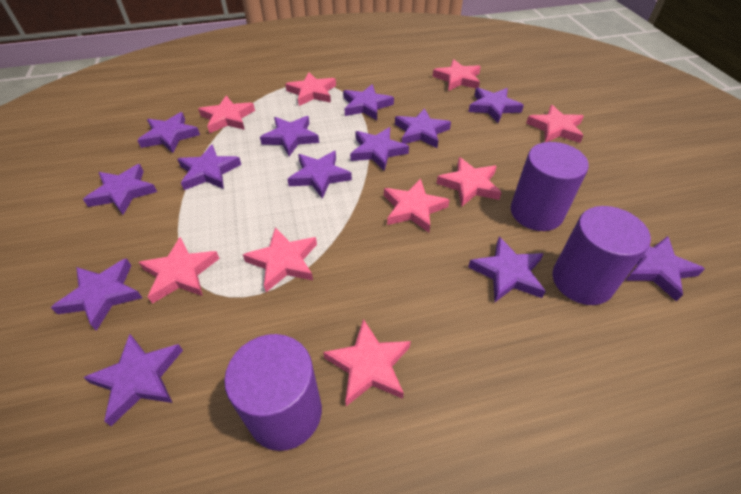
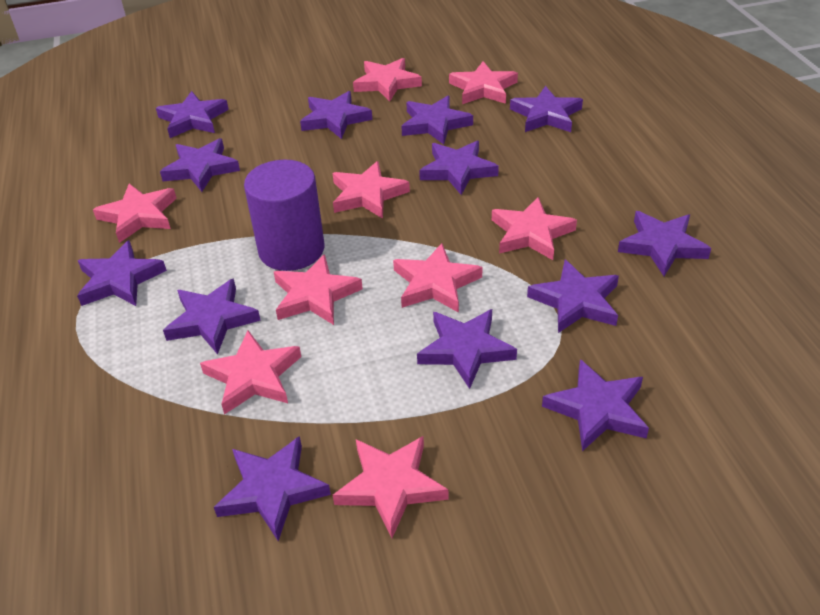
purple cylinder: [224,334,322,451] [511,142,589,231] [552,206,651,305] = 3 -> [244,160,324,271] = 1

